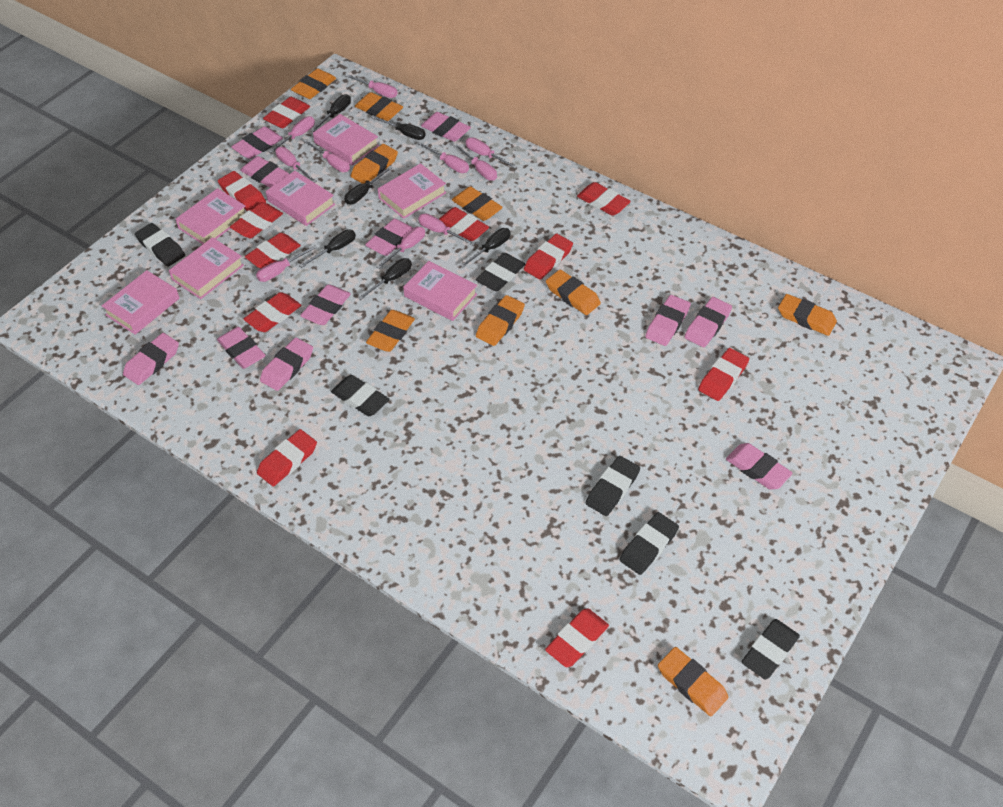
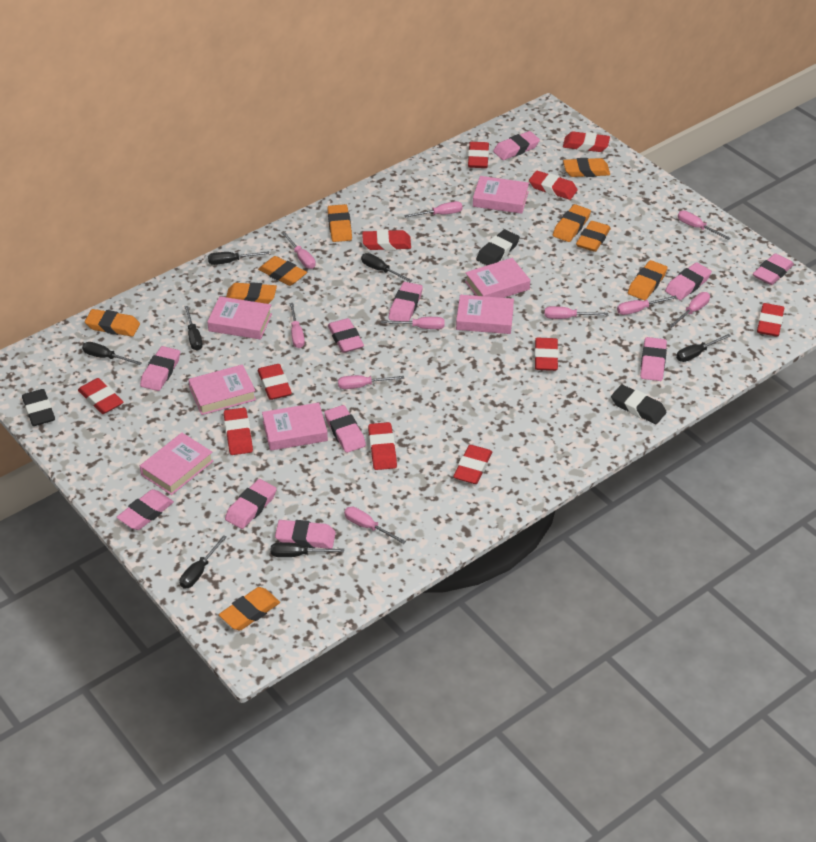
black eraser: [135,223,185,266] [331,375,389,416] [476,253,525,291] [586,456,640,516] [619,512,679,575] [742,619,800,680] = 6 -> [22,389,55,426] [476,229,520,265] [611,384,667,424] = 3
black screwdriver: [299,229,356,268] [311,94,351,132] [344,166,392,204] [358,258,412,300] [370,115,426,140] [460,228,511,268] = 6 -> [82,342,142,365] [180,535,227,589] [184,306,203,351] [208,251,269,265] [271,542,344,557] [361,253,412,282] [676,334,731,362] = 7

